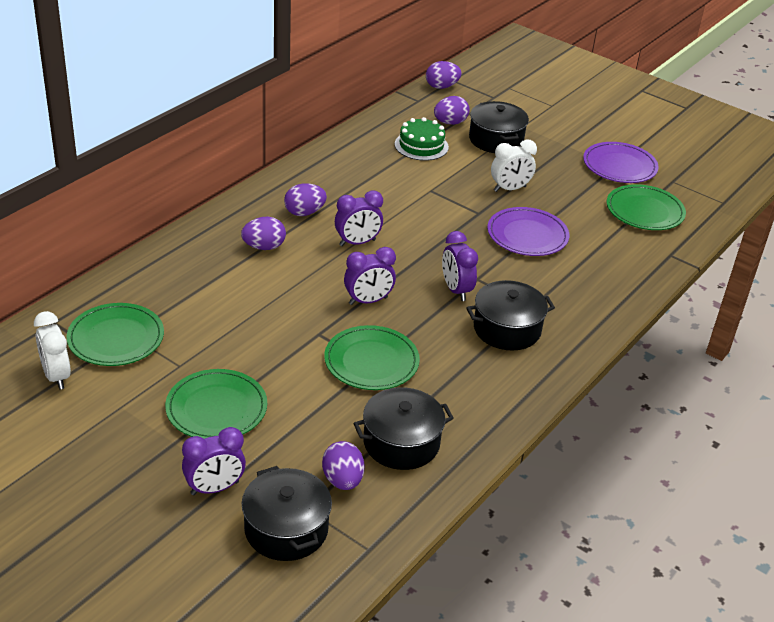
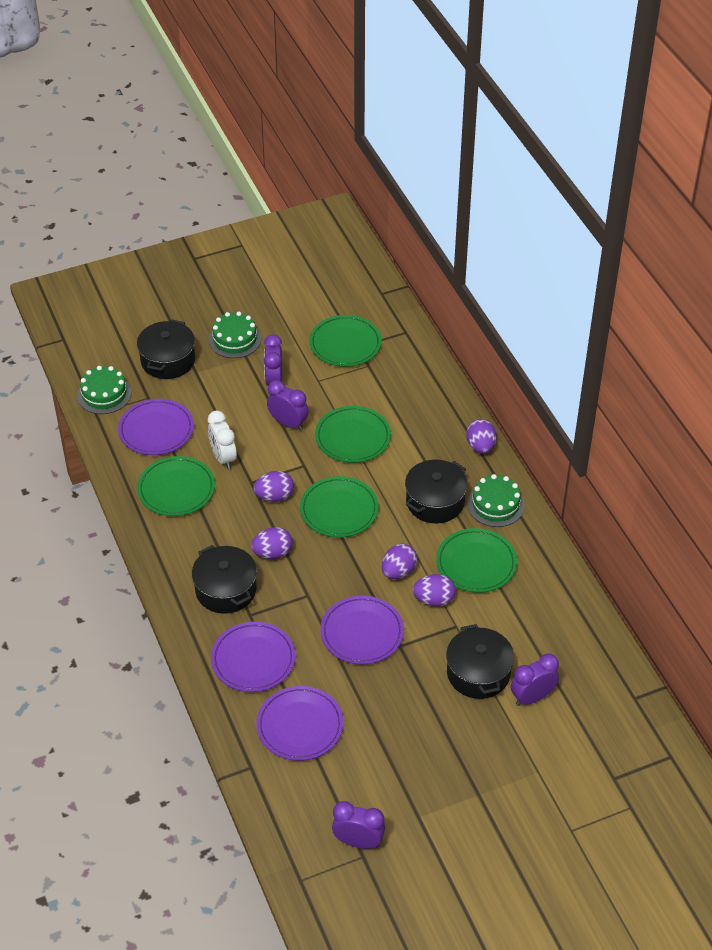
green cake: [395,117,449,161] = 1 -> [77,366,132,414] [209,312,261,358] [467,474,524,527] = 3
green plate: [66,303,164,366] [165,369,267,439] [324,325,420,390] [607,184,686,230] = 4 -> [137,456,215,516] [300,476,379,538] [309,315,382,367] [315,406,391,463] [436,528,517,593] = 5
purple plate: [487,207,569,256] [583,142,659,183] = 2 -> [118,399,194,455] [211,622,296,692] [256,686,344,761] [320,596,404,665] = 4
white clock: [34,311,71,390] [491,140,537,192] = 2 -> [208,410,237,469] = 1

